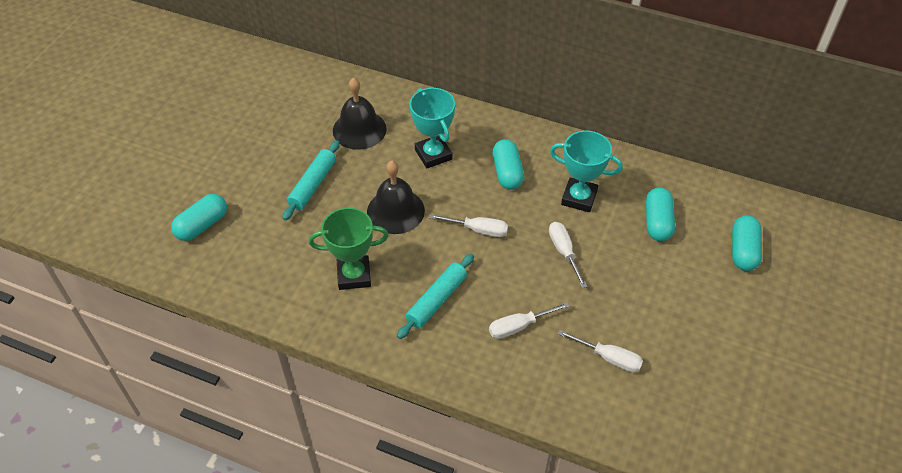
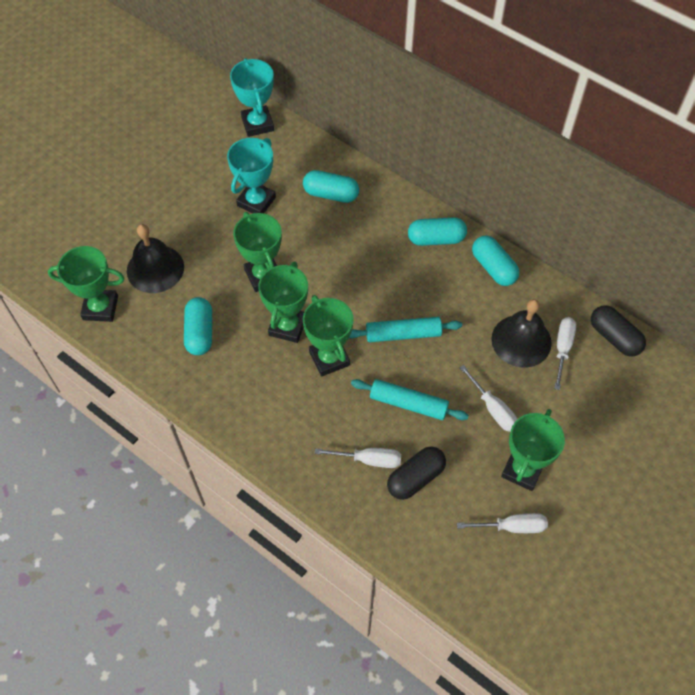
black capsule: none = 0 -> [387,447,446,500] [591,305,646,356] = 2
green trophy: [309,208,389,290] = 1 -> [48,246,124,322] [233,212,282,292] [258,261,308,343] [303,295,354,377] [501,409,565,491] = 5

